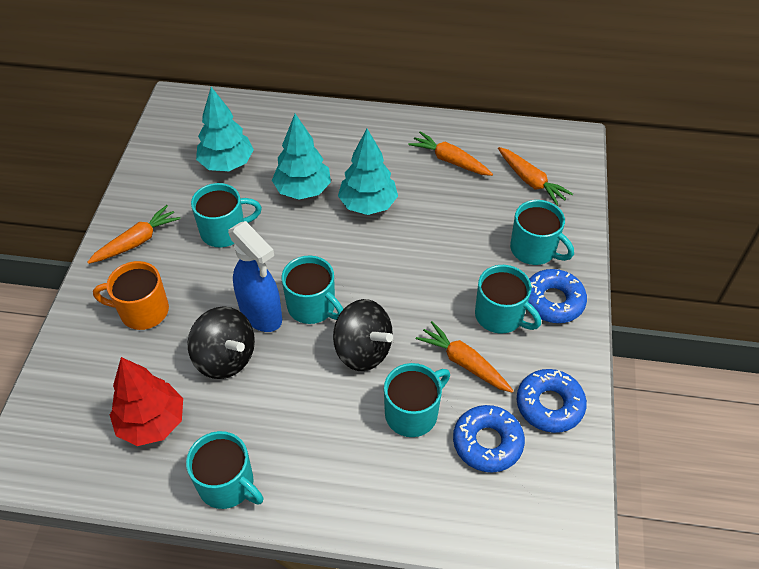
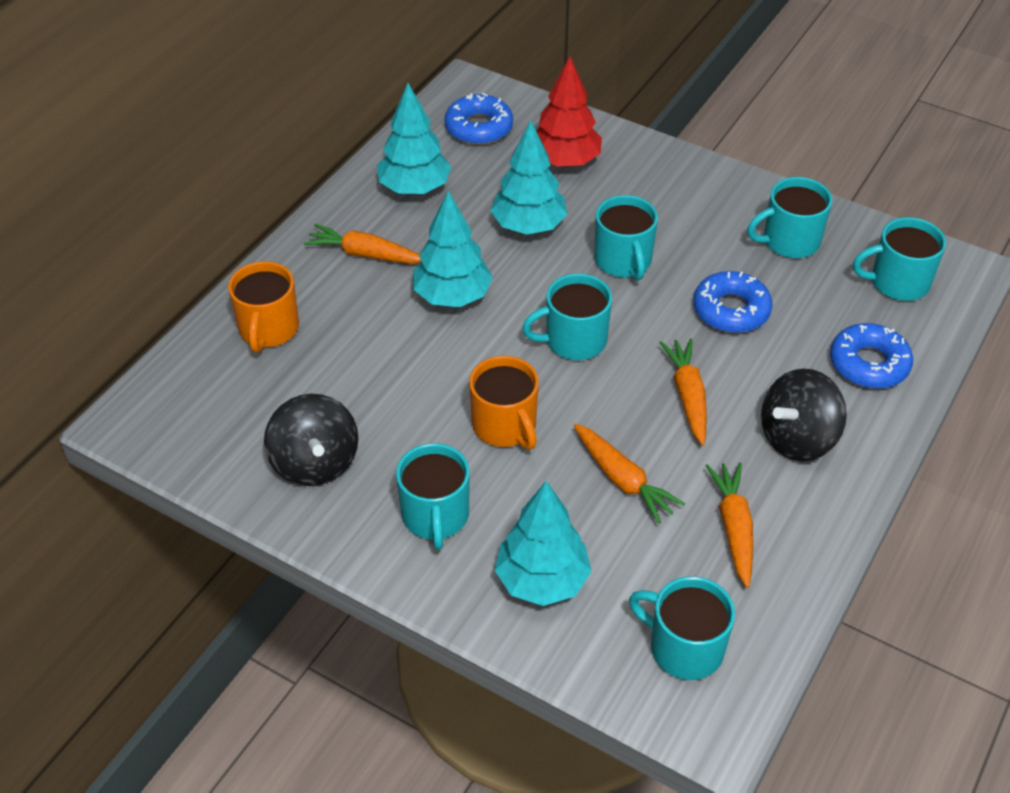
blue spray bottle: [228,221,282,332] = 1 -> none = 0
orange mug: [93,261,169,330] = 1 -> [228,261,299,353] [469,356,539,450] = 2
turquoise tree: [196,87,254,171] [272,114,331,200] [338,129,398,215] = 3 -> [377,83,451,194] [413,191,493,307] [490,121,567,235] [494,481,592,606] = 4

